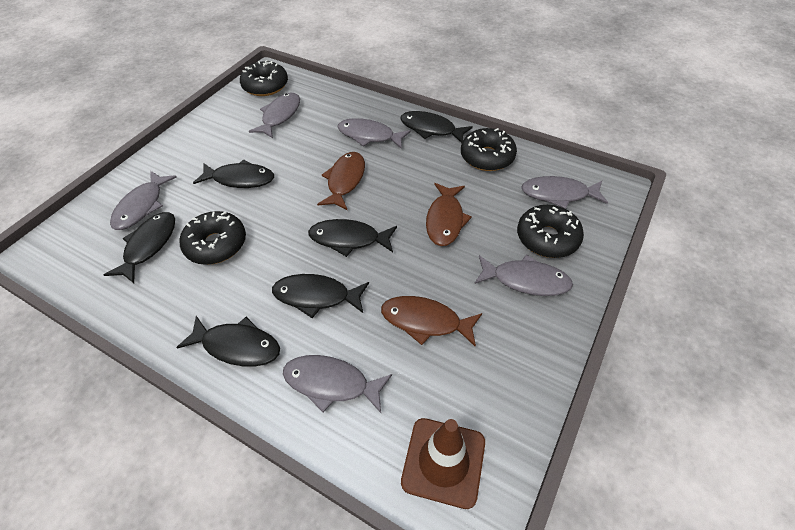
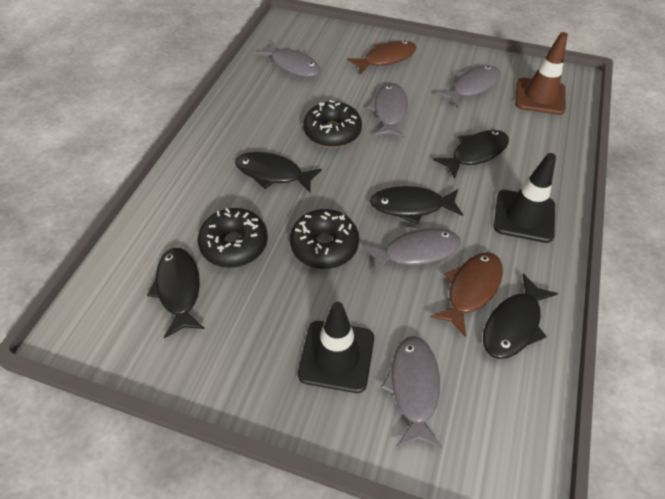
black donut: [179,211,246,265] [240,60,288,96] [461,128,517,171] [517,205,584,258] = 4 -> [198,208,268,268] [290,209,359,269] [303,100,362,147] = 3
black fish: [104,212,175,283] [176,316,280,367] [193,159,274,188] [272,274,369,318] [308,219,397,257] [400,111,473,143] = 6 -> [147,248,205,338] [235,152,322,192] [370,186,463,224] [433,130,509,179] [483,273,558,359] = 5
black traffic cone: none = 0 -> [298,302,374,393] [494,153,556,243] = 2
brown fish: [317,152,365,210] [381,296,482,347] [426,183,472,246] = 3 -> [347,41,417,74] [430,252,503,337] = 2
grey fish: [110,171,177,230] [249,93,300,138] [283,355,392,413] [337,118,411,149] [474,254,573,296] [521,176,608,209] = 6 -> [255,41,320,77] [363,226,461,274] [367,83,408,138] [381,336,443,449] [436,65,501,108] = 5

